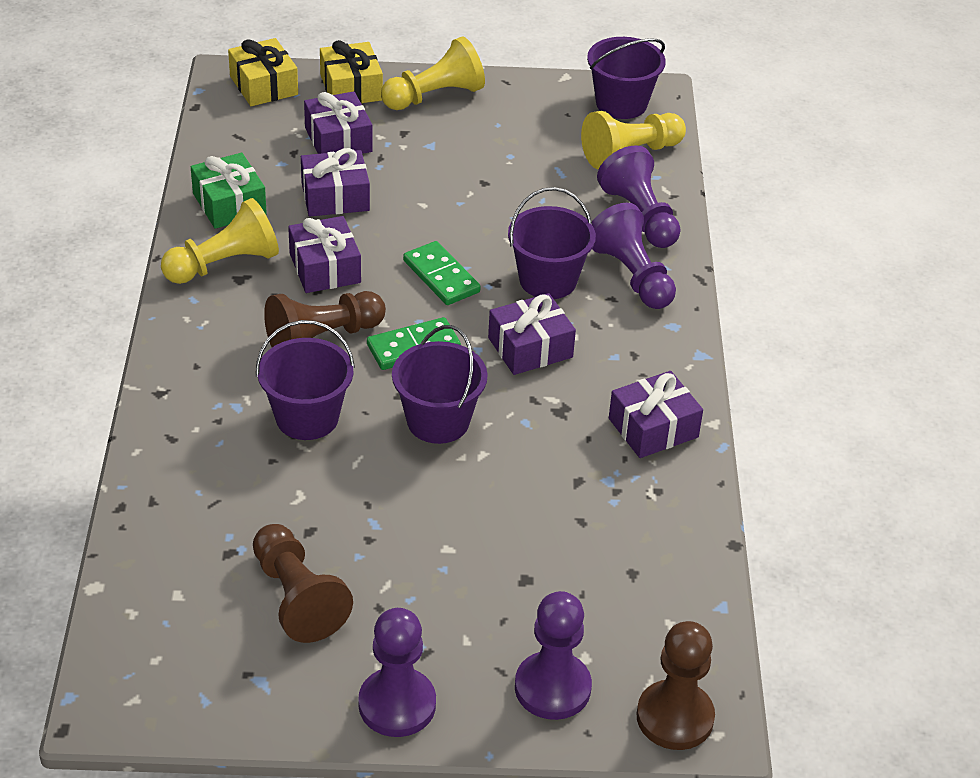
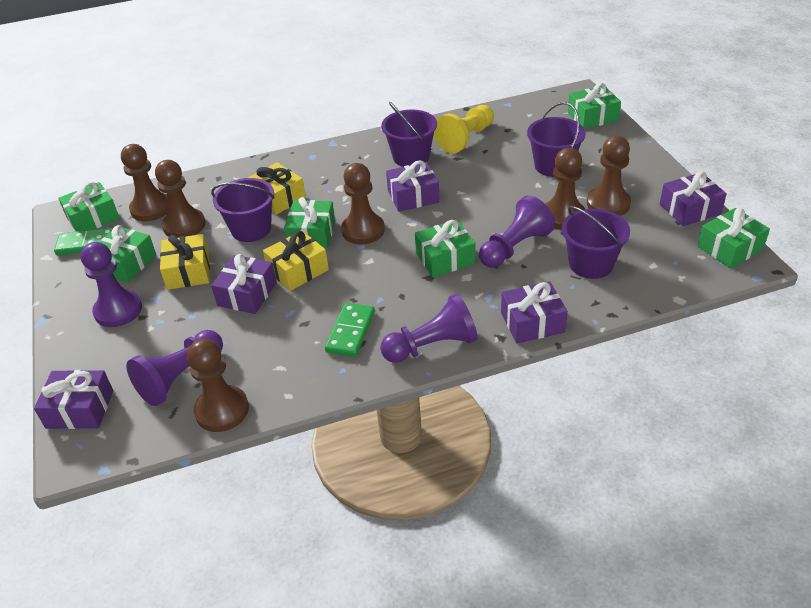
brown pawn: [253,524,353,643] [264,291,386,347] [636,621,715,750] = 3 -> [121,144,168,221] [155,160,206,238] [187,339,249,432] [341,163,385,244] [546,148,585,230] [587,136,631,216] = 6
green gift: [191,153,267,229] = 1 -> [58,182,120,231] [100,225,156,283] [284,197,335,249] [415,220,476,277] [568,83,621,129] [698,208,770,268] = 6
yellow gift: [228,38,298,106] [320,40,383,103] = 2 -> [160,234,210,290] [248,162,306,215] [263,230,329,291] = 3
yellow pawn: [161,198,279,284] [381,36,485,110] [581,111,686,170] = 3 -> [434,105,494,153] = 1

